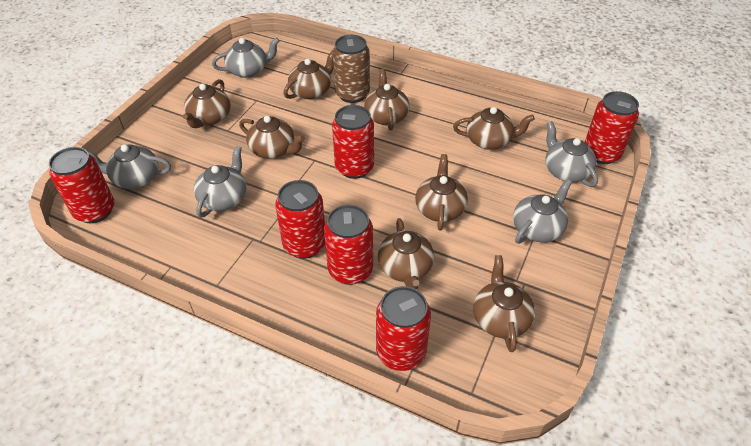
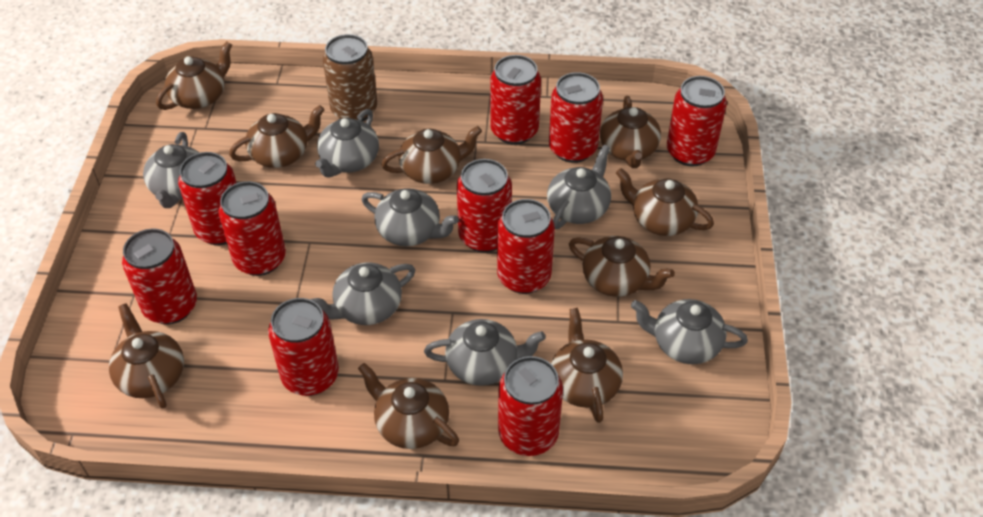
brown teapot: [183,79,231,128] [239,116,305,159] [283,50,334,99] [364,69,409,130] [378,218,434,290] [415,154,468,231] [453,107,535,150] [473,255,535,352] = 8 -> [109,303,184,409] [156,41,232,110] [229,105,324,168] [358,363,459,449] [381,126,482,184] [551,308,623,423] [569,236,675,297] [600,96,661,168] [616,168,714,236] = 9
grey teapot: [88,144,171,189] [194,146,246,218] [212,37,279,78] [513,179,572,244] [545,121,598,187] = 5 -> [143,132,199,208] [310,263,415,325] [315,109,379,178] [361,188,459,246] [424,319,546,386] [547,145,611,229] [631,299,748,364] = 7
red can: [49,147,114,223] [275,180,325,259] [324,205,373,285] [332,105,374,179] [376,286,431,371] [585,91,639,164] = 6 -> [122,228,197,325] [178,152,236,245] [218,181,286,276] [268,298,339,396] [457,159,512,253] [490,55,541,145] [497,199,555,294] [498,356,563,456] [549,72,603,163] [667,76,727,167] = 10

